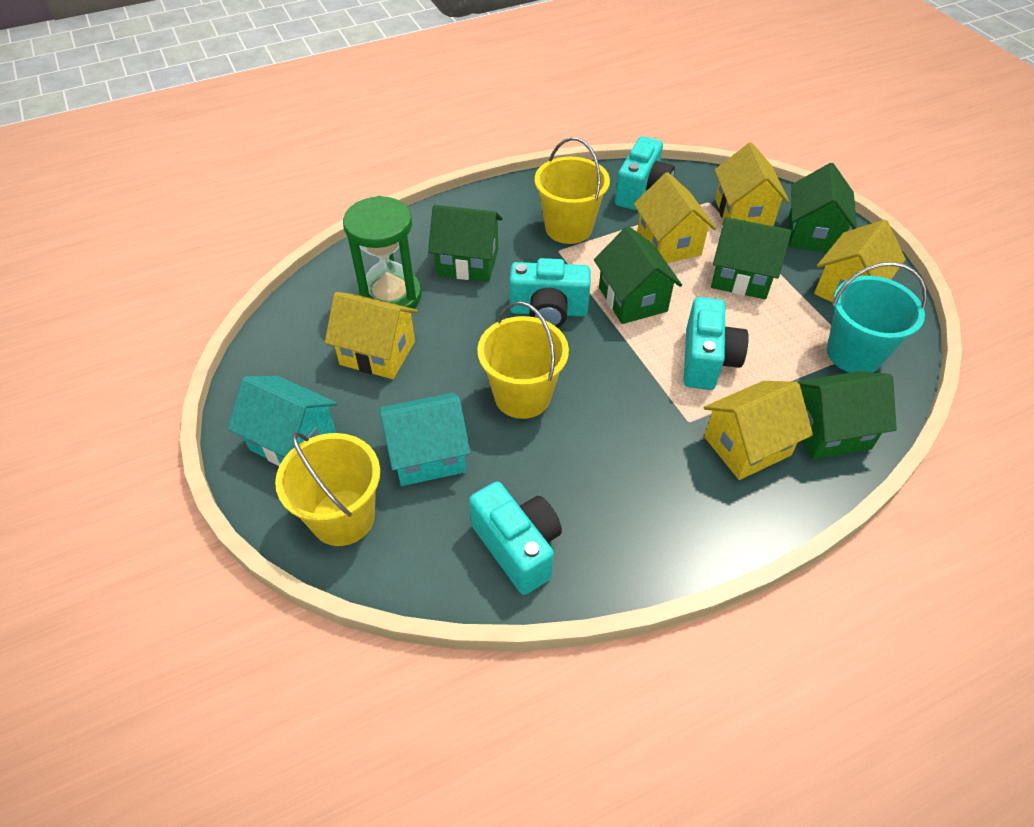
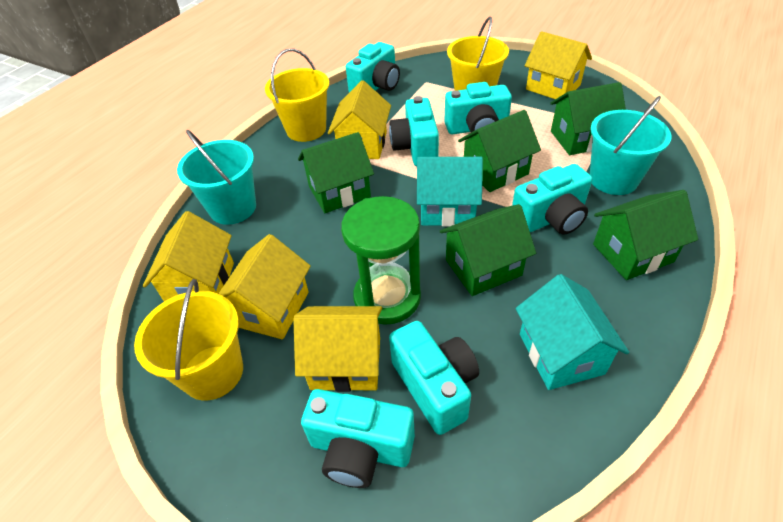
turquoise bucket: [827,262,927,373] = 1 -> [177,130,256,225] [590,96,672,195] = 2
turquoise camera: [469,482,562,595] [509,258,591,328] [615,136,675,210] [683,297,749,390] = 4 -> [301,389,415,488] [346,42,400,92] [389,96,439,166] [389,321,479,435] [444,82,512,134] [512,164,592,235] = 6

